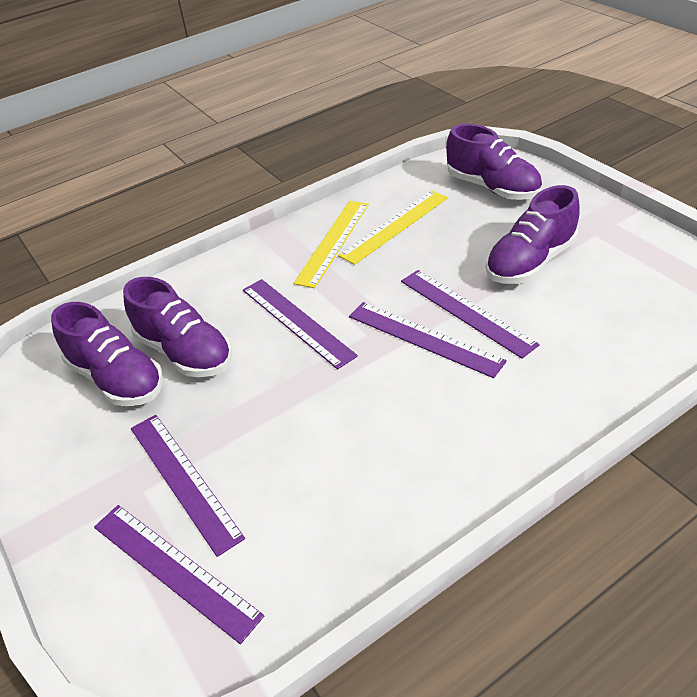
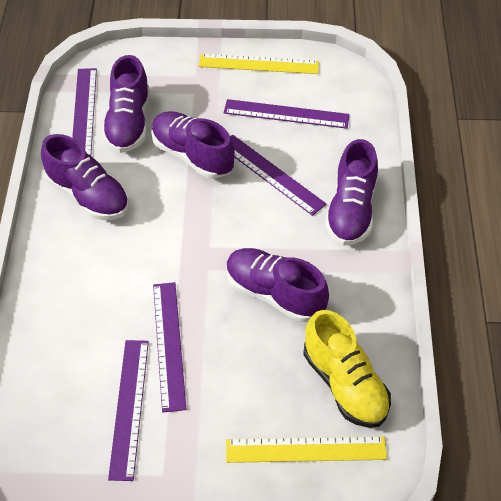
purple shoe: [51,302,164,406] [123,277,232,377] [446,124,542,200] [486,185,580,284] = 4 -> [41,134,129,220] [102,55,150,153] [151,111,235,179] [226,248,329,322] [325,139,378,246] = 5
yellow shoe: none = 0 -> [303,310,391,428] = 1

